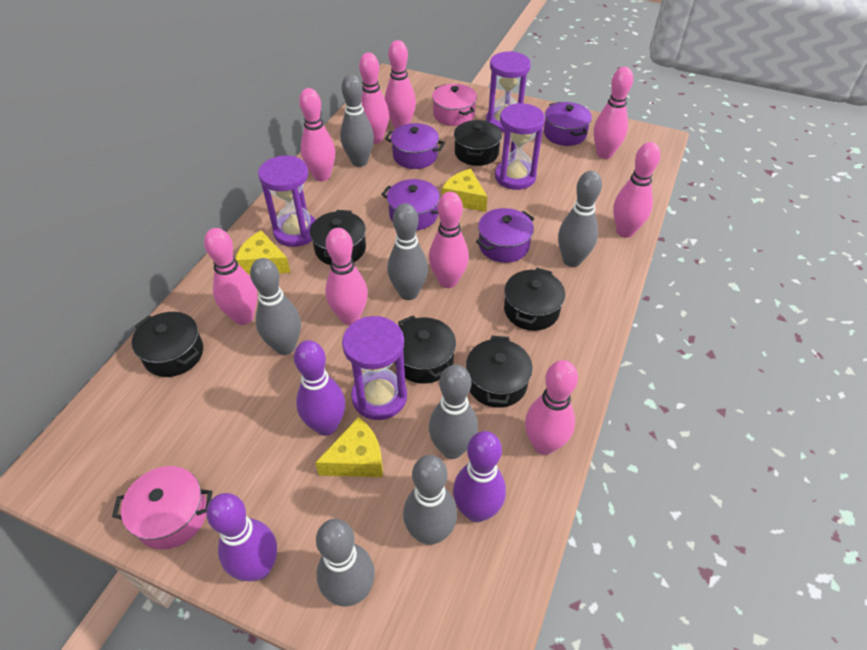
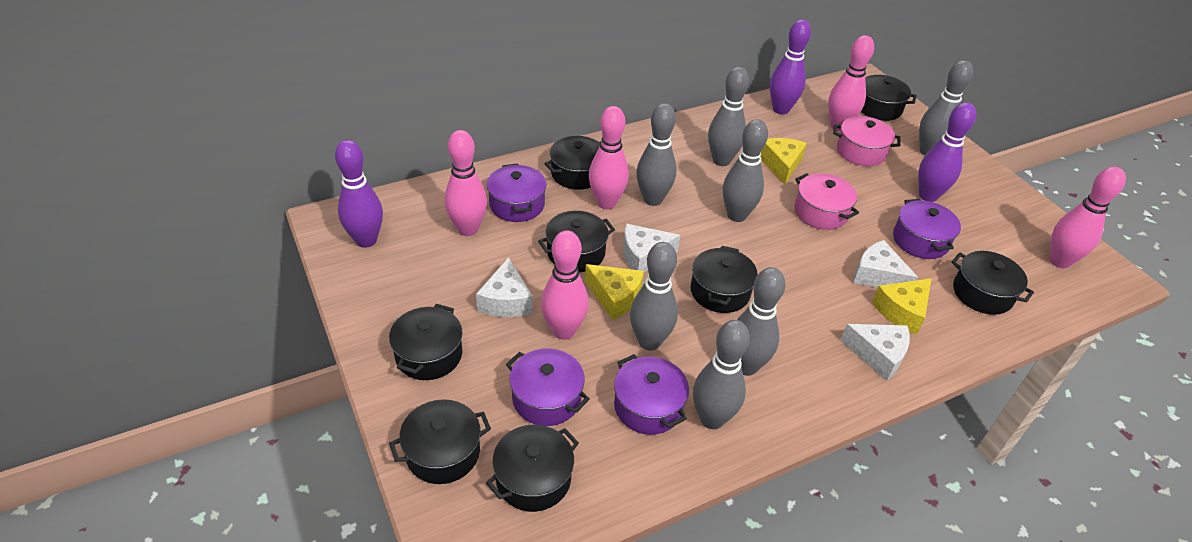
black pot: [132,312,203,377] [310,210,366,265] [395,316,456,384] [454,120,502,166] [466,336,533,408] [504,268,565,331] = 6 -> [389,304,463,380] [389,399,491,484] [486,425,579,512] [538,211,615,272] [544,136,601,190] [691,246,758,313] [861,75,916,121] [952,251,1034,315] = 8
pink bowling pin: [204,228,257,325] [299,88,335,181] [325,228,368,325] [359,53,389,144] [385,40,416,129] [429,191,469,288] [525,360,578,455] [594,67,633,159] [613,142,661,238] = 9 -> [444,130,487,236] [541,230,589,340] [589,106,629,209] [828,35,874,131] [1049,167,1126,268] = 5
purple hourglass: [258,156,316,247] [342,316,407,420] [486,51,531,132] [495,103,545,190] = 4 -> none = 0
white cheese: none = 0 -> [476,257,533,317] [623,224,680,272] [840,324,910,381] [853,240,918,288] = 4

